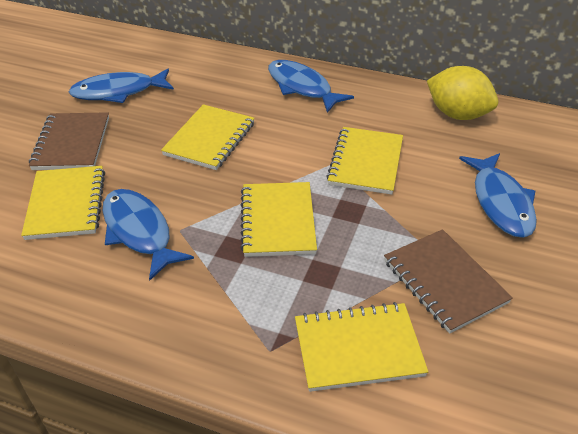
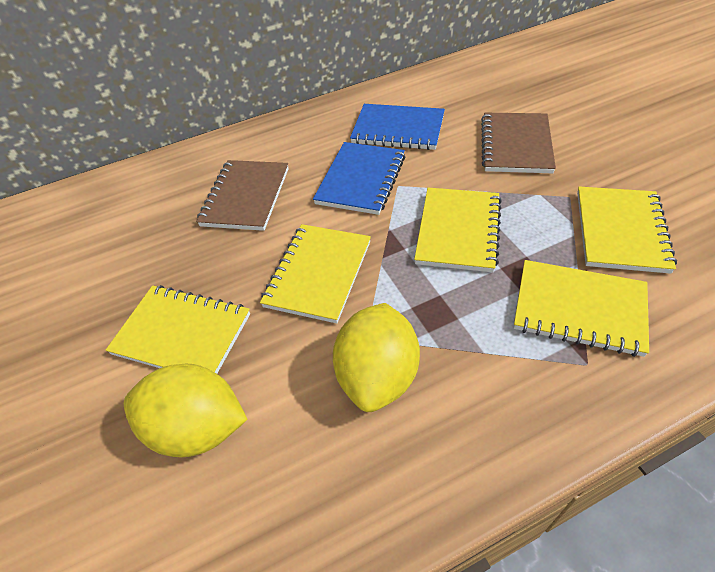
blue fish: [69,69,174,103] [103,189,194,281] [268,60,354,113] [459,153,537,238] = 4 -> none = 0
blue notebook: none = 0 -> [313,142,405,215] [350,104,445,150] = 2
yellow lemon: [427,66,498,120] = 1 -> [124,364,248,457] [333,303,420,412] = 2

